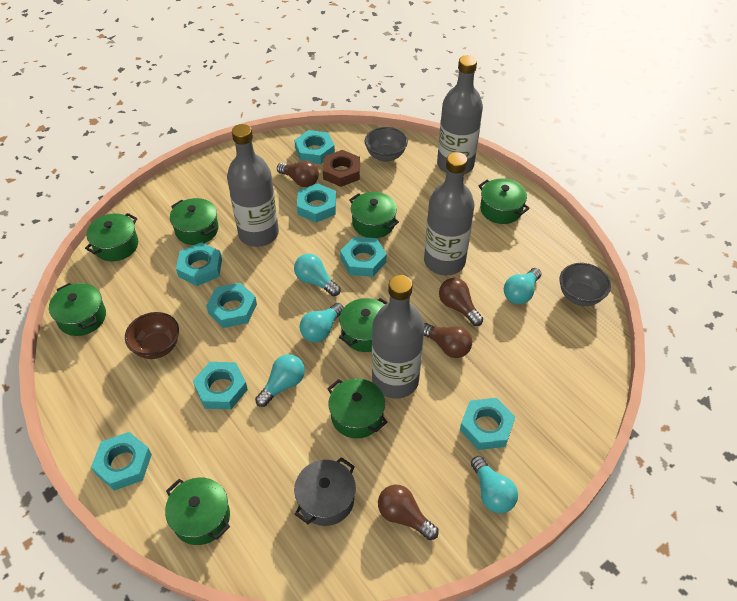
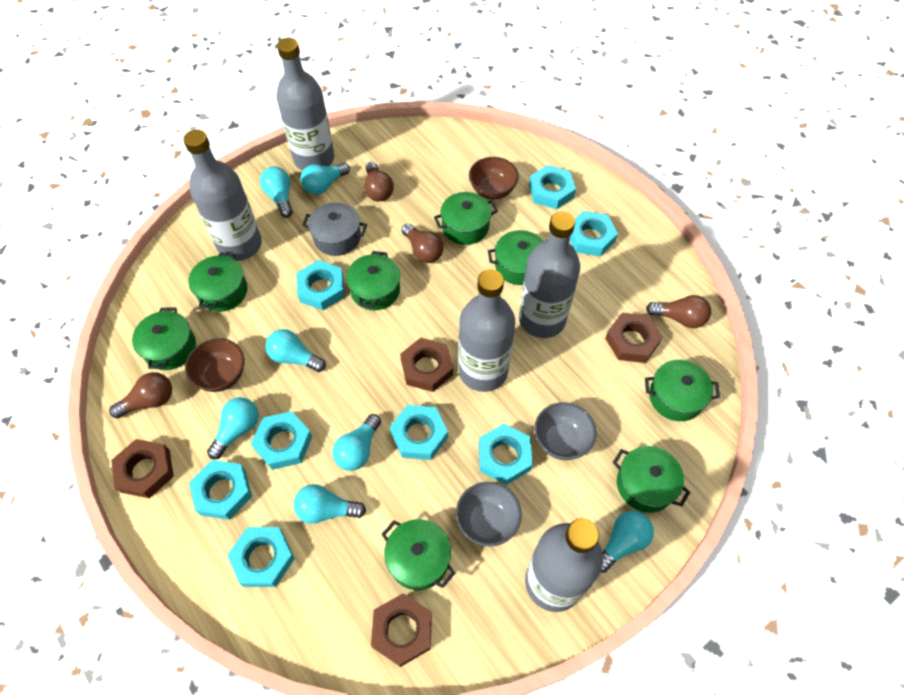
brown bowl: [125,312,179,359] = 1 -> [185,338,244,392] [469,157,519,199] = 2
brown nut: [323,150,360,187] = 1 -> [111,439,174,498] [371,593,432,667] [400,338,453,392] [605,313,663,363] = 4
grey bottle: [227,124,279,247] [372,275,424,399] [424,152,474,275] [437,55,483,174] = 4 -> [183,129,262,261] [276,38,334,170] [458,269,515,392] [519,211,580,338] [525,518,603,612] = 5
turquoise light bulb: [255,354,305,407] [294,254,341,296] [300,303,344,342] [471,456,518,513] [504,268,541,304] = 5 -> [207,397,258,459] [260,166,293,218] [266,329,326,372] [293,484,366,524] [300,163,350,195] [332,414,381,471] [601,511,654,573] = 7

